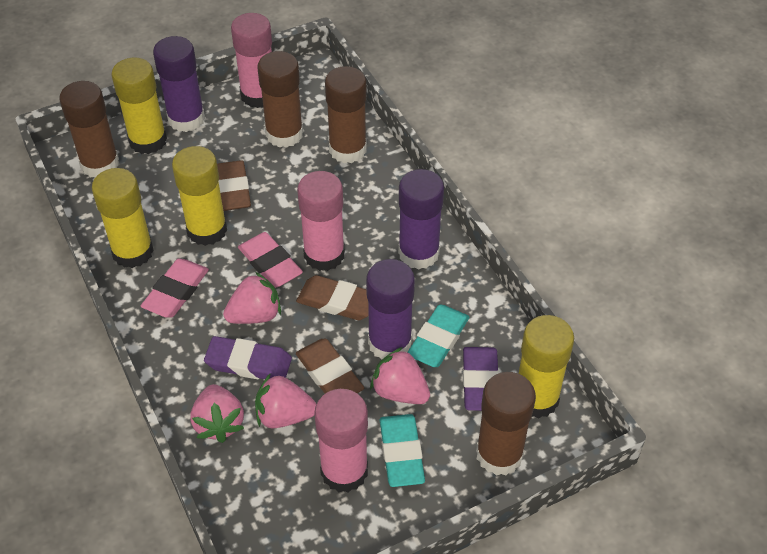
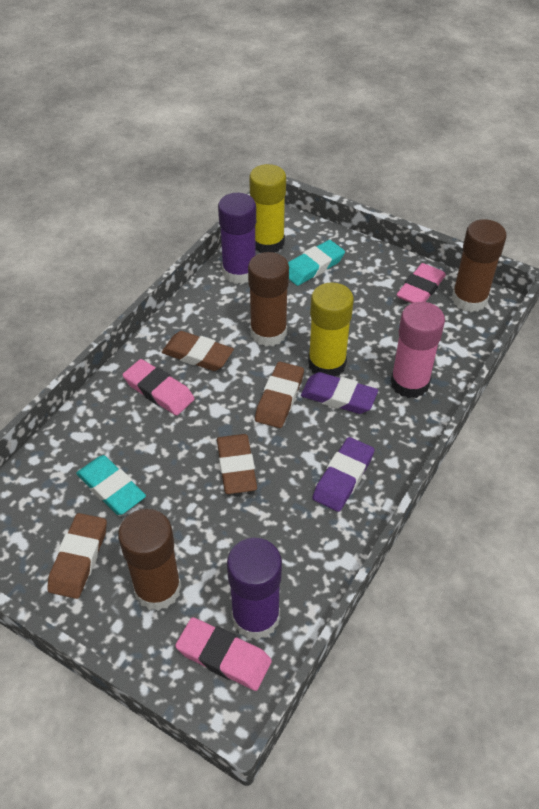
brown eraser: [217,160,251,211] [296,275,369,320] [296,339,364,394] = 3 -> [47,513,107,599] [162,331,234,371] [217,434,257,494] [255,362,304,428] = 4
brown glue stick: [59,81,120,178] [257,51,303,148] [325,66,367,163] [476,372,536,476] = 4 -> [118,509,181,611] [248,252,289,346] [452,219,506,312] = 3
pink eraser: [141,258,209,318] [238,232,303,288] = 2 -> [123,359,195,416] [175,617,272,691] [396,263,446,303] = 3
pink glue stick: [231,13,272,108] [297,171,345,271] [314,389,368,492] = 3 -> [391,302,445,398] = 1
pink strawberry: [190,384,244,443] [223,272,281,324] [255,373,316,428] [370,347,430,404] = 4 -> none = 0
purple glue stick: [153,36,205,132] [366,259,415,360] [398,169,444,270] = 3 -> [218,193,256,284] [227,538,282,640] = 2
yellow glue stick: [92,168,154,268] [111,58,167,154] [172,146,227,246] [519,315,574,418] = 4 -> [249,164,286,253] [308,282,354,376] = 2

